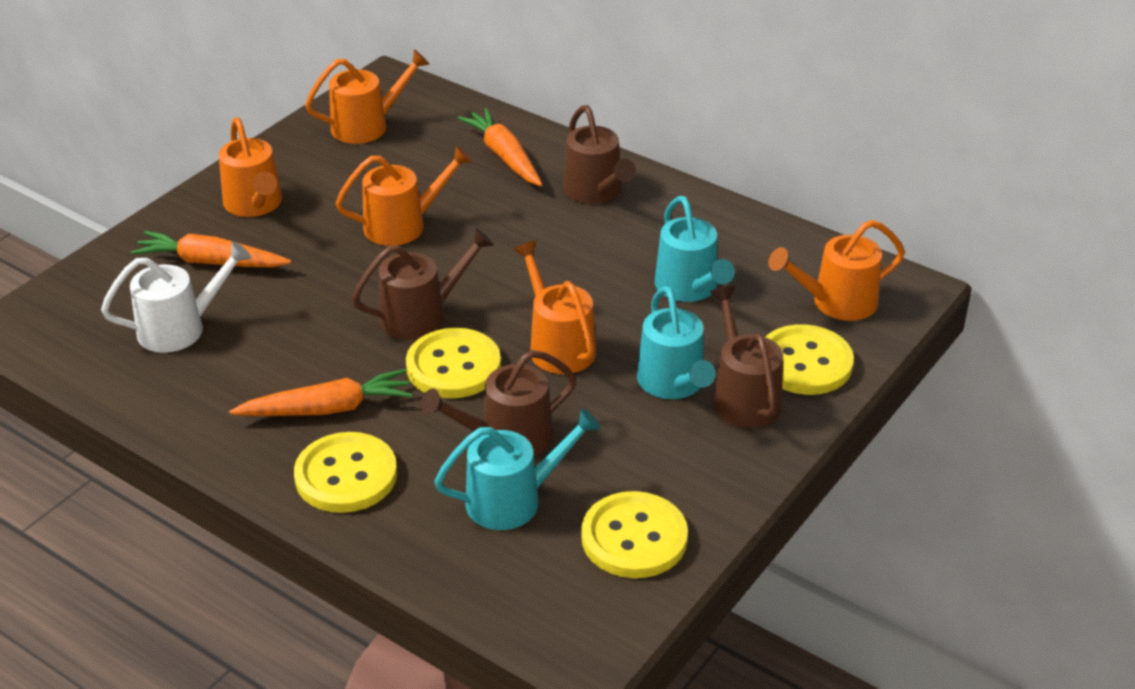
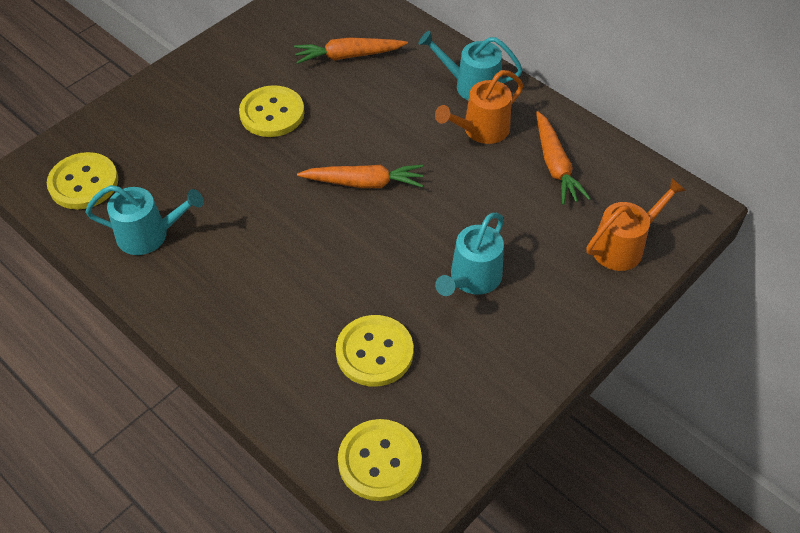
brown watering can: [352,228,494,340] [421,350,577,456] [563,105,636,204] [711,286,783,428] = 4 -> none = 0
orange watering can: [219,117,282,217] [305,49,429,144] [336,145,473,246] [513,241,596,374] [768,220,905,321] = 5 -> [435,70,523,144] [586,177,686,271] = 2
white watering can: [101,241,251,353] = 1 -> none = 0

